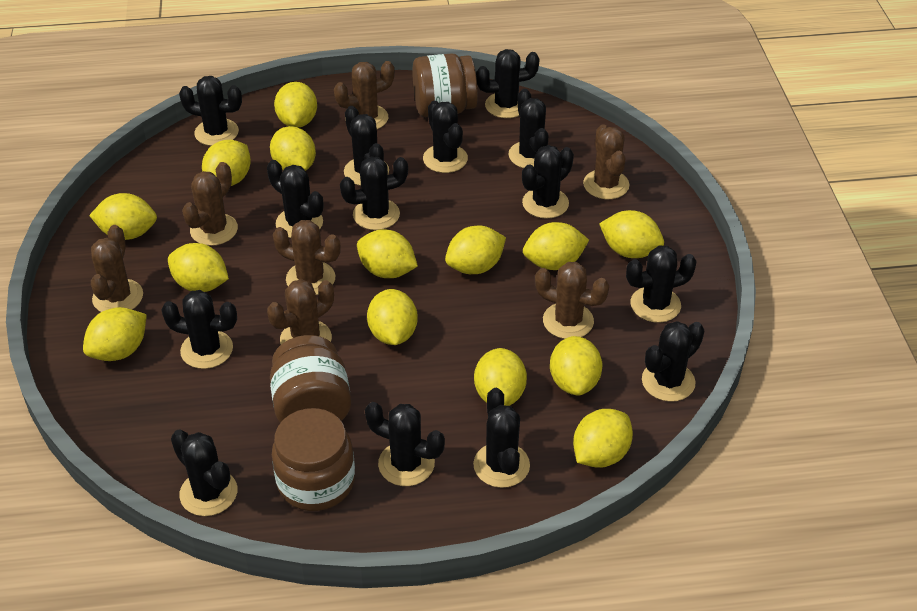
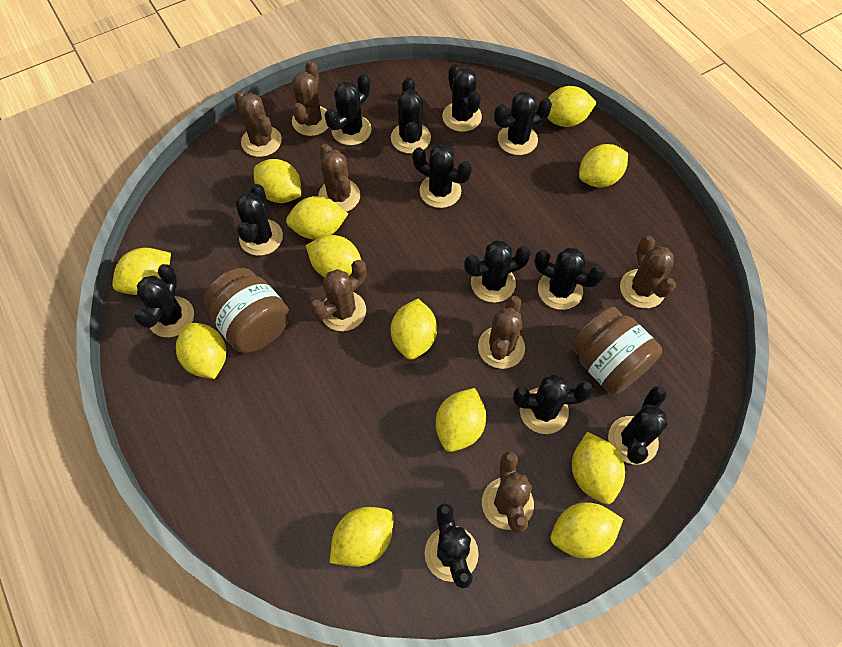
black cactus: [161,290,237,369] [171,429,237,516] [179,76,242,146] [267,160,323,238] [340,157,408,230] [344,106,389,186] [365,402,445,486] [423,101,468,173] [473,388,530,488] [476,49,539,118] [509,89,548,168] [522,145,574,219] [626,245,697,323] [642,321,704,402] = 14 -> [134,264,194,337] [236,184,283,256] [324,74,372,145] [391,77,431,154] [412,144,472,208] [425,503,479,589] [442,64,482,132] [464,240,531,303] [494,91,552,155] [513,374,593,434] [535,248,605,310] [608,386,668,464] = 12
brown jar: [270,335,351,423] [272,408,355,511] [412,53,478,117] = 3 -> [204,268,290,353] [571,307,662,394] = 2
yellow lemon: [83,307,147,361] [89,193,157,240] [168,243,229,292] [202,140,251,186] [270,126,316,171] [274,82,317,128] [357,229,418,278] [367,289,418,345] [445,226,506,274] [474,348,527,406] [523,222,589,270] [550,336,602,396] [573,409,633,467] [599,210,664,258] = 14 -> [112,248,171,295] [176,323,226,379] [254,159,301,203] [286,196,348,240] [306,235,361,277] [330,507,394,567] [391,299,437,360] [436,388,486,452] [547,86,597,127] [551,502,623,559] [572,432,625,504] [579,144,628,187] = 12

